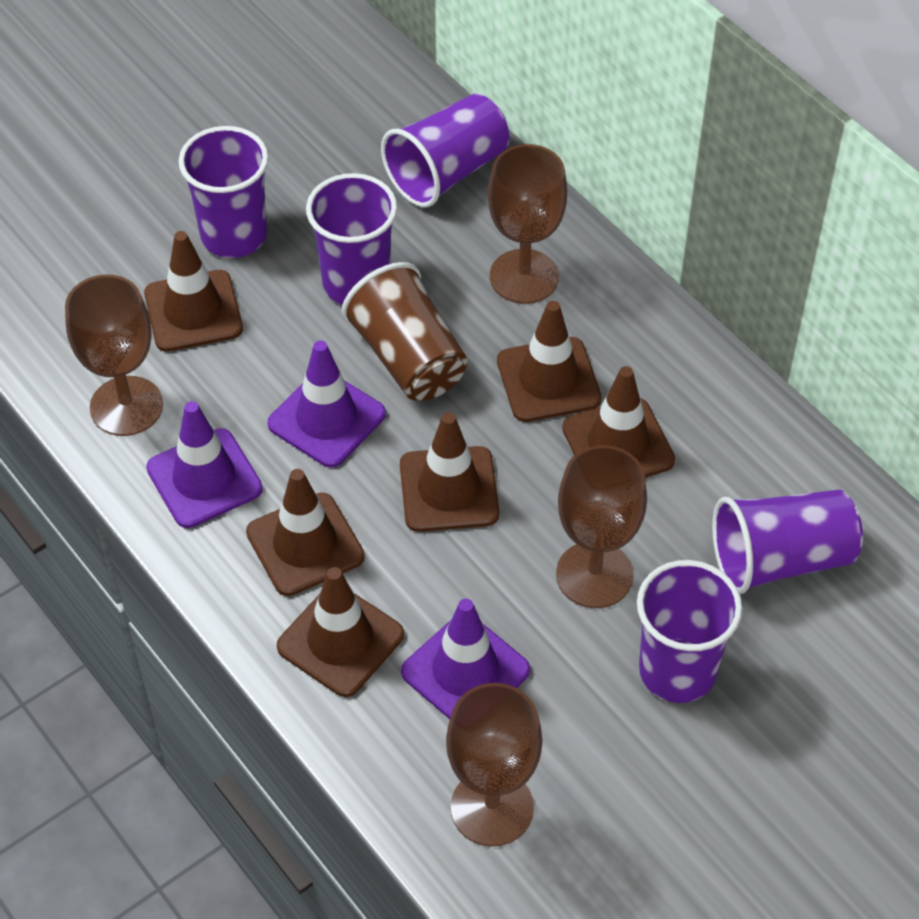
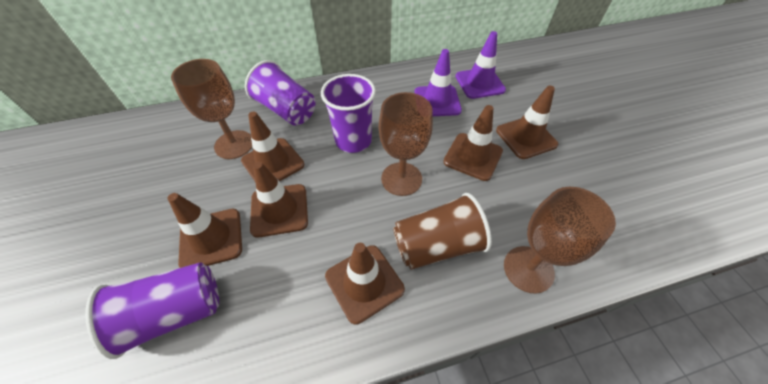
brown goblet: [65,275,163,436] [446,683,542,846] [488,144,567,304] [556,445,647,608] = 4 -> [171,59,252,159] [379,92,433,196] [504,187,616,294] = 3
purple cup: [179,126,269,258] [306,173,397,305] [381,94,510,207] [637,560,742,703] [712,490,863,594] = 5 -> [85,262,219,359] [245,60,316,126] [321,74,376,153] = 3
purple traffic cone: [146,401,263,528] [267,341,386,468] [401,599,530,719] = 3 -> [414,49,462,116] [455,31,506,99] = 2

